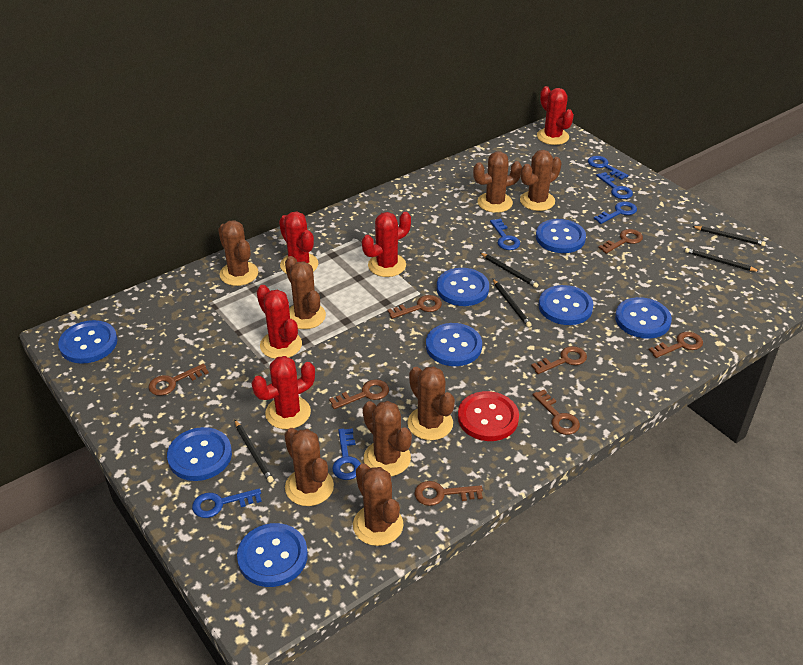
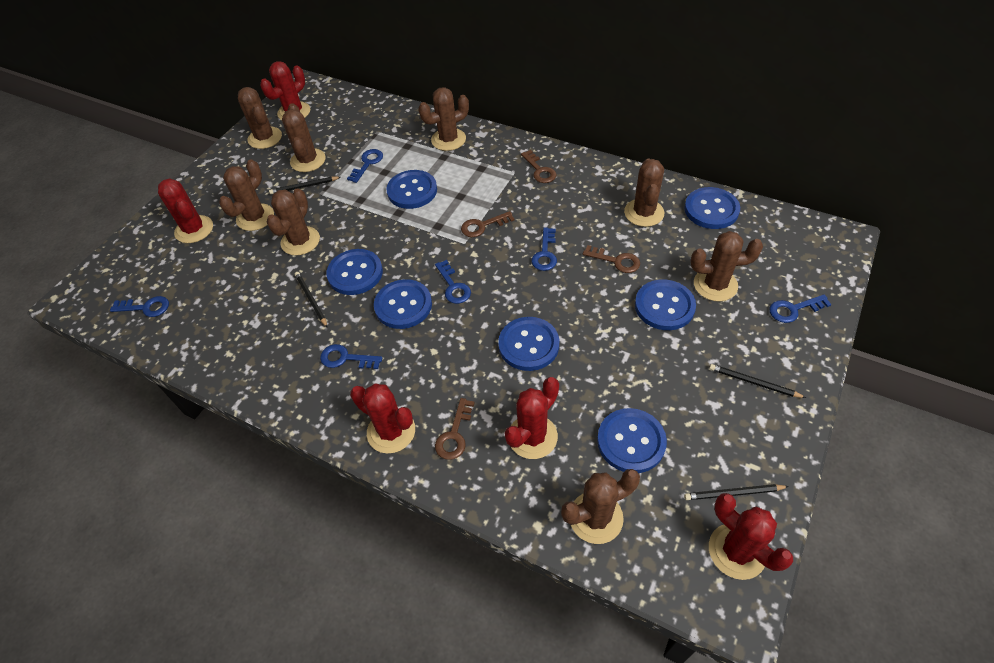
black pencil: [235,420,274,483] [480,253,539,288] [493,279,532,327] [685,248,760,272] [692,226,766,246] = 5 -> [269,177,341,194] [295,272,328,328] [684,484,789,500] [709,364,806,398] = 4
blue button: [58,320,117,364] [167,427,232,481] [237,523,308,587] [426,323,482,366] [437,268,489,306] [536,219,586,253] [539,285,594,325] [615,297,672,339] = 8 -> [326,249,383,295] [374,279,432,329] [386,170,437,209] [498,317,559,371] [597,408,667,473] [635,279,696,330] [684,187,740,229] = 7
brown key: [148,363,209,396] [329,379,389,409] [387,295,442,319] [414,481,483,506] [531,346,587,374] [533,390,580,435] [598,229,643,254] [649,332,703,358] = 8 -> [435,398,475,460] [461,211,515,237] [521,150,557,183] [583,245,640,273] = 4
red button: [458,391,519,441] = 1 -> none = 0

